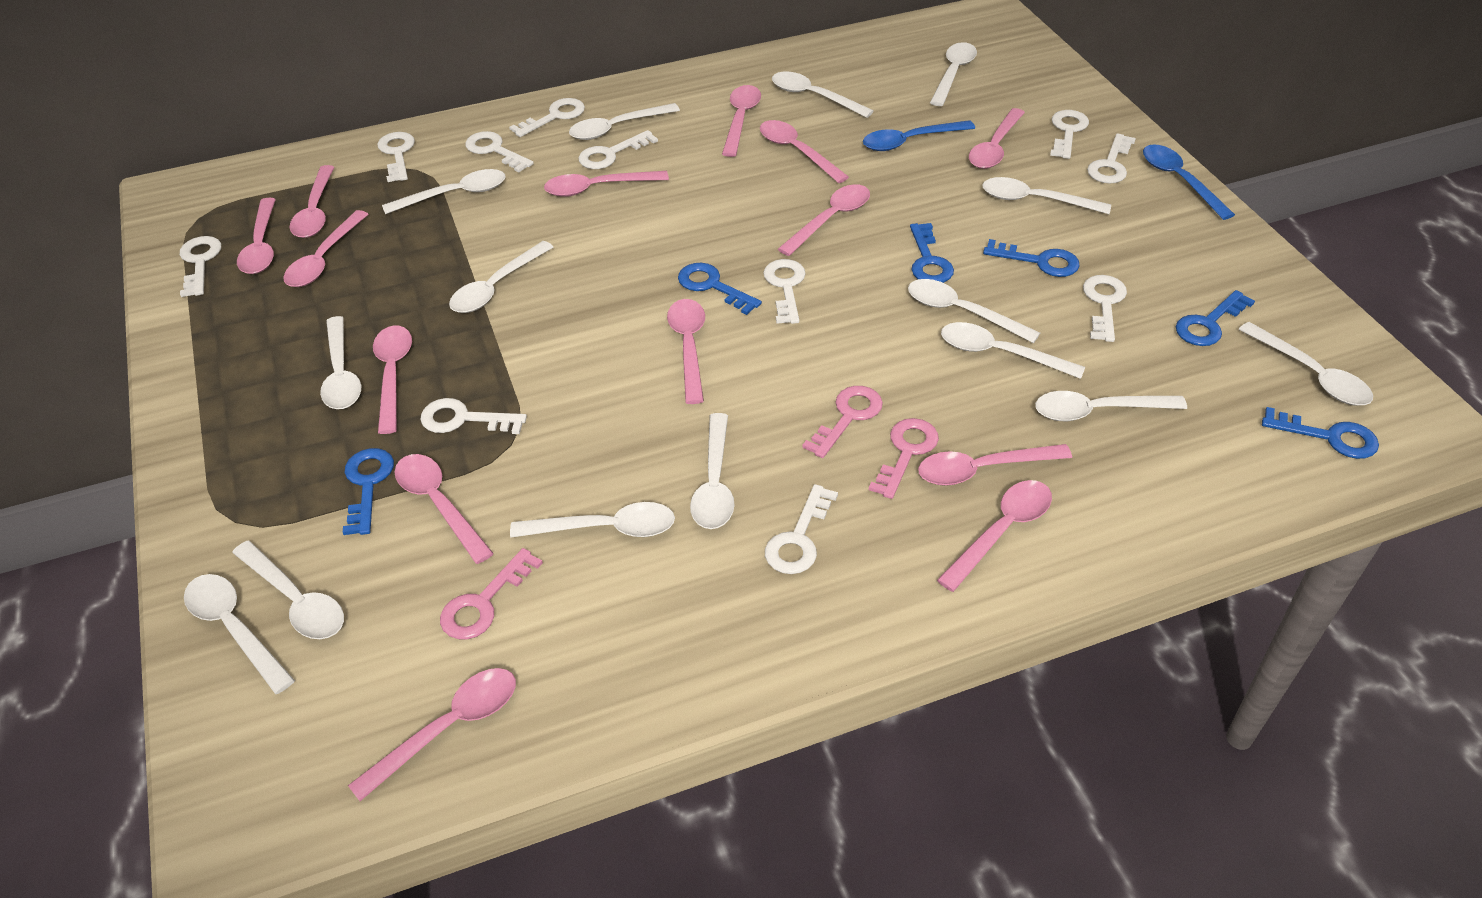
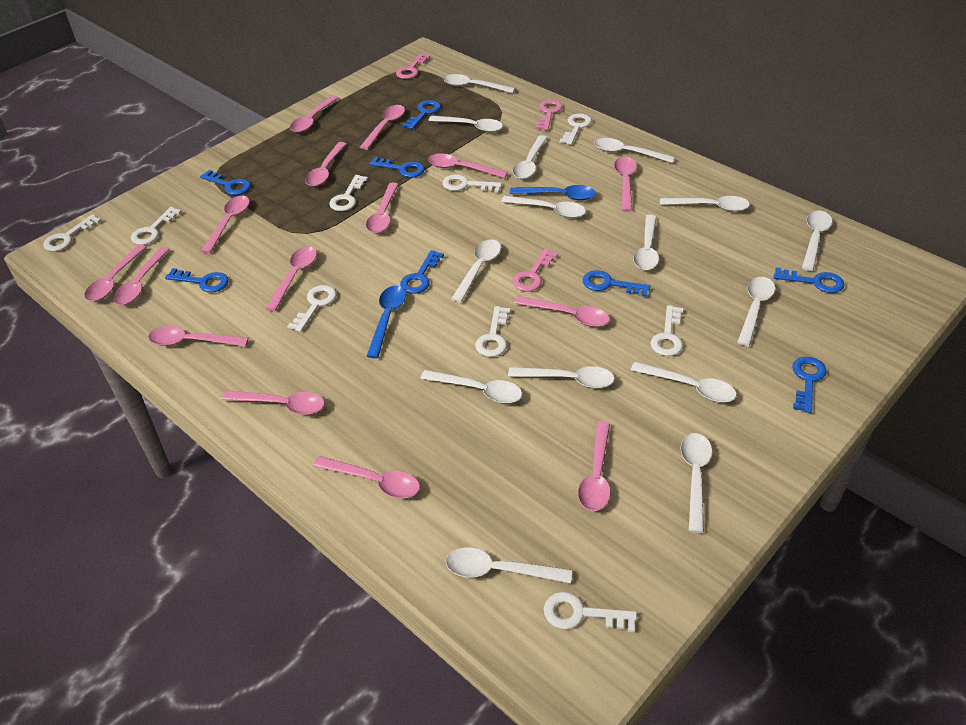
blue key: [343,448,394,535] [678,263,762,315] [910,223,954,283] [983,239,1079,277] [1176,290,1255,346] [1262,407,1379,459] = 6 -> [165,268,229,293] [200,170,251,195] [369,156,425,178] [400,250,444,294] [402,100,441,129] [583,270,650,297] [774,267,845,293] [793,357,826,413] = 8
pink spoon: [237,197,276,274] [283,210,368,287] [290,165,334,238] [348,668,516,801] [373,325,412,434] [395,454,494,564] [544,171,669,197] [667,299,705,404] [722,85,761,157] [760,120,849,183] [778,184,870,256] [918,444,1072,486] [937,480,1052,592] [969,108,1025,169] = 14 -> [84,244,147,301] [113,247,170,305] [148,326,249,346] [201,196,250,254] [222,391,325,415] [265,246,317,311] [290,95,339,133] [305,142,346,186] [313,456,420,498] [360,105,405,150] [366,183,399,233] [428,153,508,178] [514,296,610,327] [578,421,610,511] [614,157,637,212] = 15
white key: [180,236,221,297] [377,132,415,182] [421,398,527,434] [465,131,534,172] [509,98,585,137] [579,130,658,169] [763,259,806,324] [765,484,838,574] [1050,110,1089,159] [1083,275,1127,342] [1087,133,1136,184] = 11 -> [43,214,101,251] [131,207,182,245] [287,285,337,332] [329,175,368,211] [443,174,502,192] [475,306,510,357] [544,592,637,632] [560,113,592,145] [651,305,683,356] = 9

